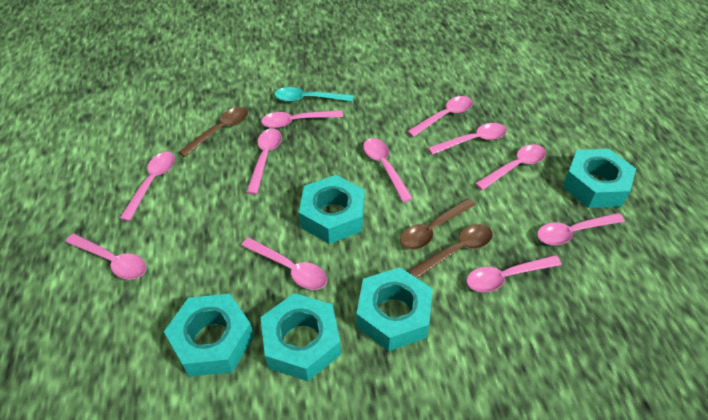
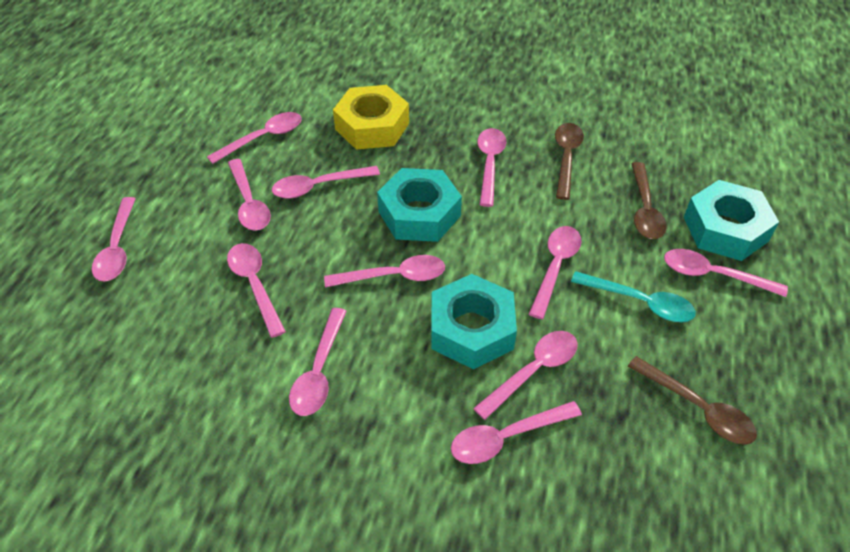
pink spoon: [65,234,147,280] [119,152,175,221] [241,237,327,290] [246,128,282,194] [261,110,343,128] [363,138,413,203] [407,96,473,137] [428,123,507,155] [466,255,562,292] [475,144,546,190] [537,213,625,245] = 11 -> [92,197,136,282] [207,112,302,164] [227,243,286,338] [228,159,271,231] [272,166,380,199] [289,308,347,416] [324,255,445,287] [451,401,582,464] [473,331,578,420] [477,128,506,207] [529,226,582,319] [664,249,788,297] = 12
turquoise nut: [164,294,254,377] [261,293,341,381] [299,175,365,244] [356,267,433,351] [563,149,636,208] = 5 -> [377,168,462,242] [431,274,517,370] [684,180,779,261] = 3
yellow nut: none = 0 -> [333,85,409,150] = 1

